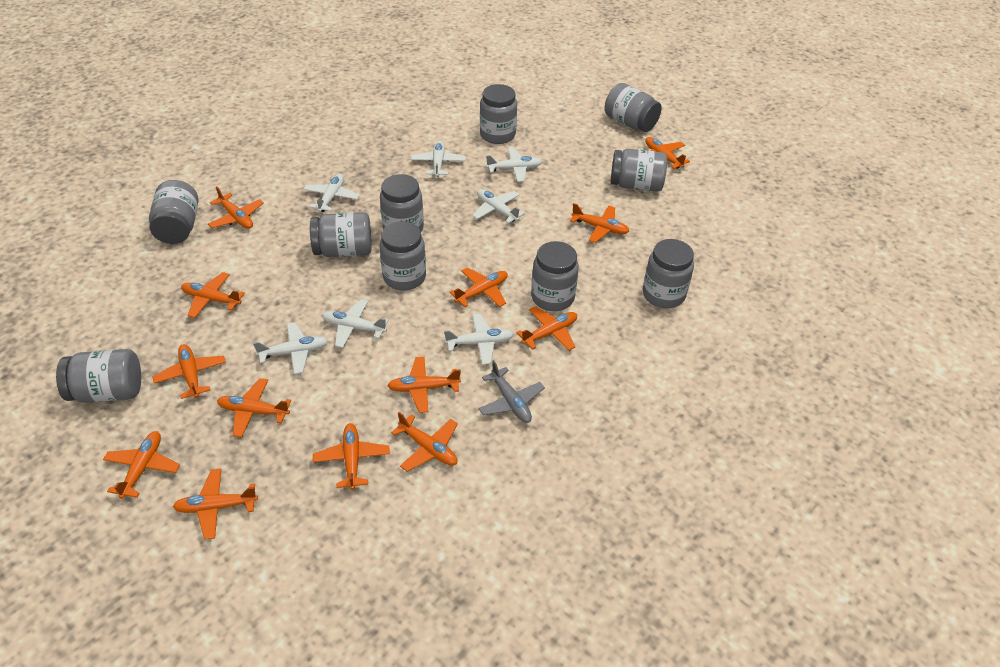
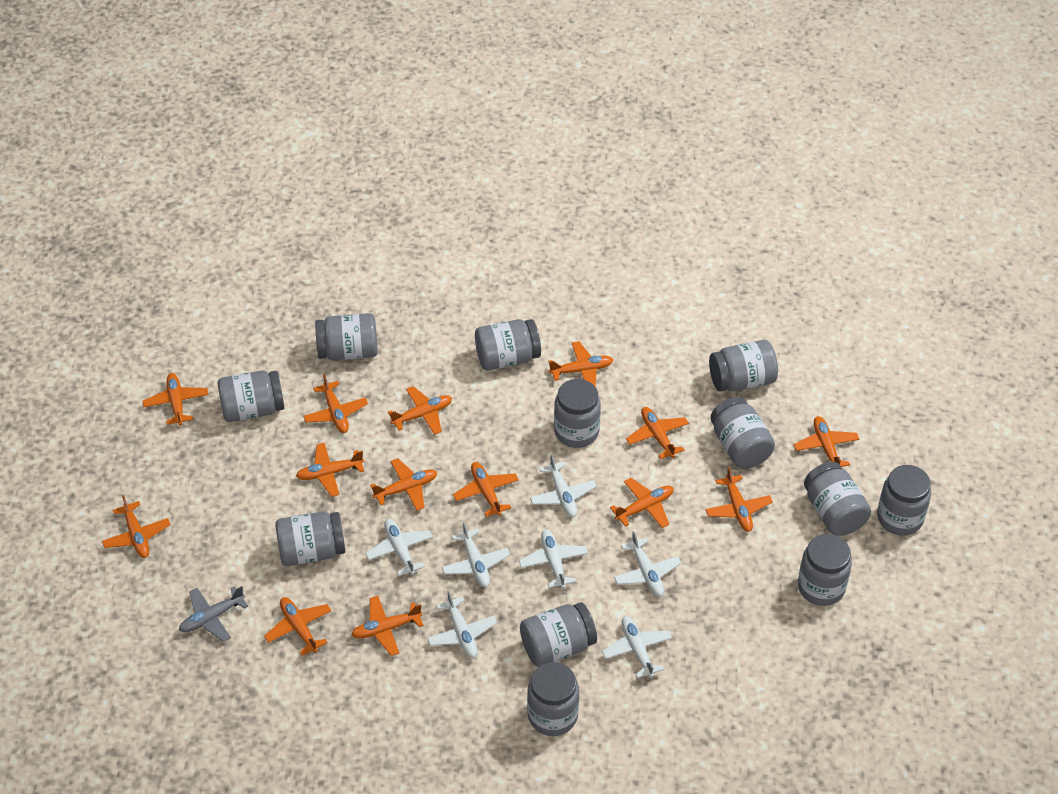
grey jar: [56,349,141,403] [149,180,198,244] [310,212,372,257] [380,174,424,232] [380,221,426,290] [480,84,517,144] [531,241,579,311] [605,83,662,132] [610,149,667,192] [643,239,694,308] = 10 -> [218,370,284,422] [275,512,345,566] [315,313,378,360] [475,319,541,370] [520,602,597,667] [527,662,579,736] [554,379,601,448] [709,340,778,391] [711,397,775,468] [798,534,852,606] [804,462,871,536] [877,465,931,536] = 12
orange plane: [103,431,180,499] [152,344,226,399] [173,469,258,540] [181,272,245,318] [208,186,264,229] [217,378,291,437] [313,423,390,490] [387,357,461,413] [391,412,458,472] [449,267,508,307] [517,306,577,351] [570,203,629,243] [645,137,690,169] = 13 -> [102,495,171,558] [143,373,209,425] [264,597,332,656] [296,443,364,497] [303,374,368,433] [351,596,423,656] [370,458,437,511] [388,386,452,435] [453,462,519,517] [548,341,613,387] [610,478,673,528] [626,407,689,459] [705,467,773,532] [794,416,859,467] = 14

